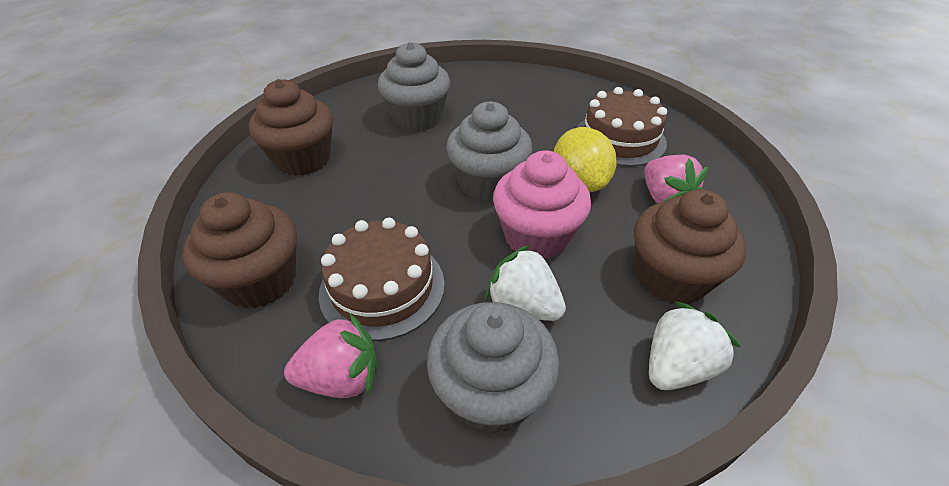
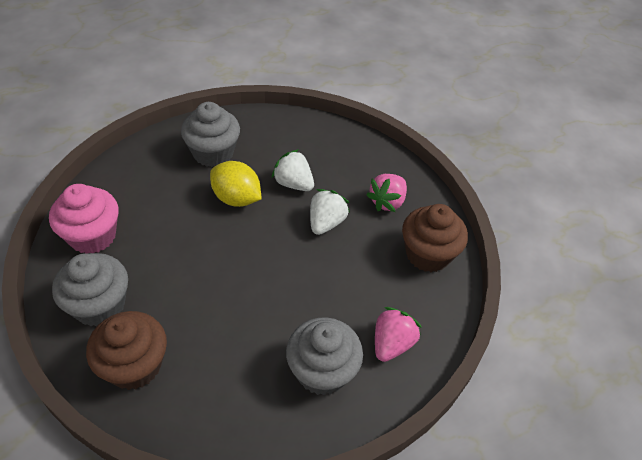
brown cake: [319,218,445,341] [577,87,667,167] = 2 -> none = 0
brown cupcake: [182,192,297,308] [249,79,333,176] [634,189,746,304] = 3 -> [86,311,167,390] [402,204,468,272] = 2

